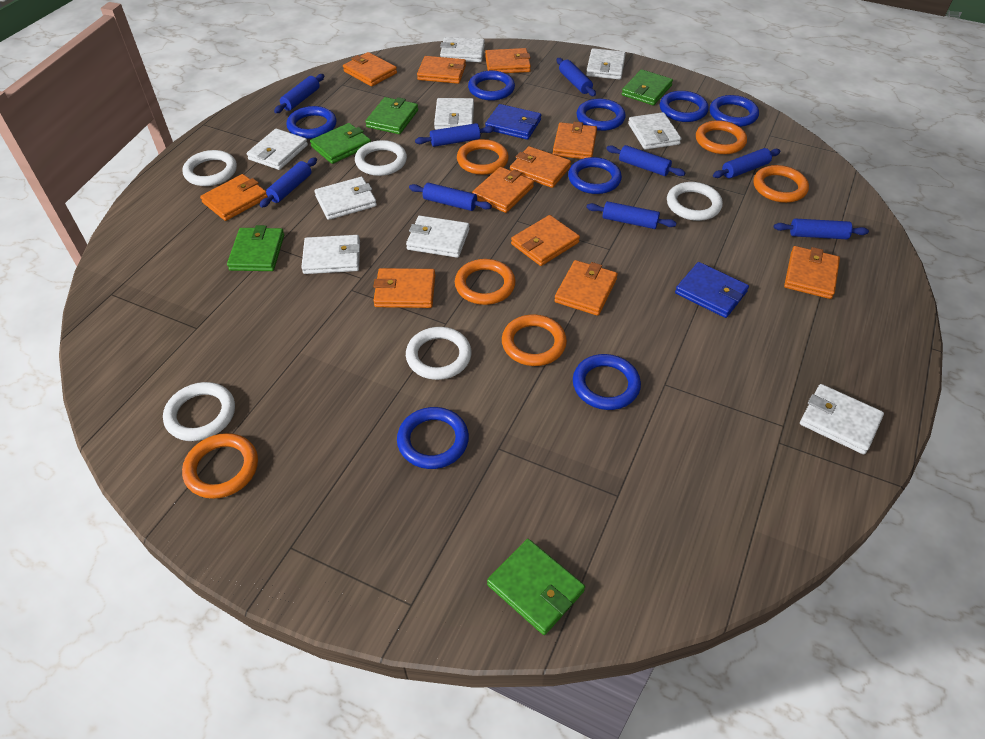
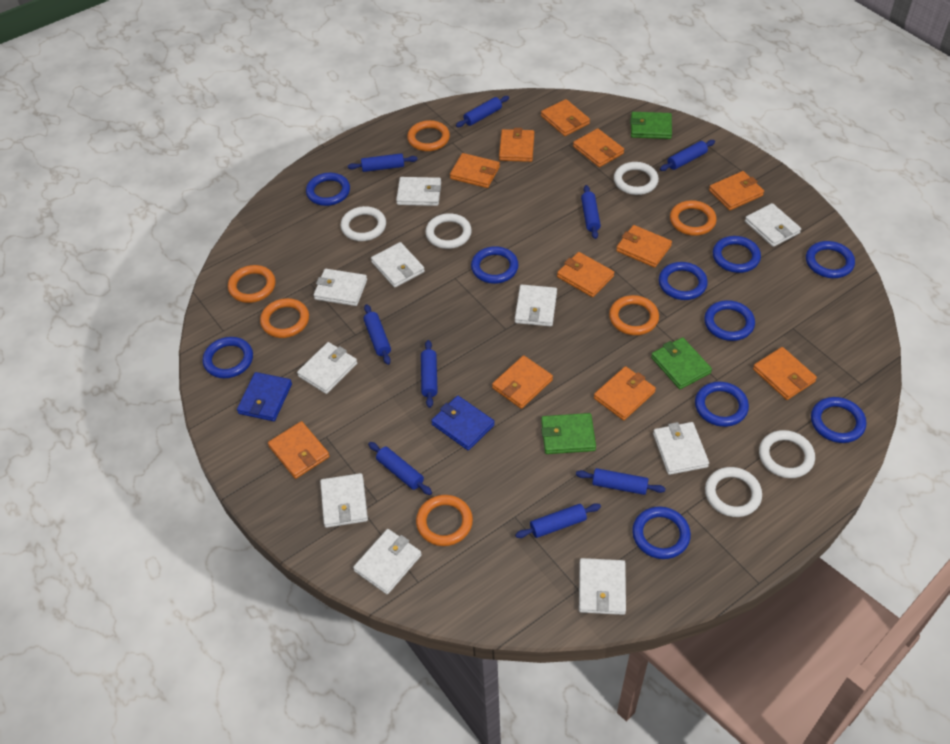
blue ring: [286,106,336,139] [397,407,469,469] [468,71,515,101] [568,157,622,194] [573,354,641,410] [576,99,626,131] [660,91,709,122] [710,95,759,127] = 8 -> [203,337,253,378] [306,173,350,206] [471,246,519,284] [632,507,691,559] [659,262,708,300] [695,382,749,427] [704,300,755,341] [713,236,761,273] [806,241,855,278] [811,397,866,443] = 10
green wallet: [227,225,284,271] [310,123,371,164] [365,97,418,134] [487,539,585,635] [622,69,673,105] = 5 -> [541,413,596,454] [630,112,672,139] [651,337,712,389] = 3
white wallet: [247,129,308,170] [301,235,360,274] [314,177,377,220] [406,216,470,258] [434,98,474,130] [440,37,485,62] [586,48,626,80] [628,112,681,150] [800,384,884,455] = 9 -> [297,342,357,394] [314,269,367,306] [320,473,368,528] [353,529,422,594] [371,242,425,288] [396,177,441,206] [515,285,557,326] [579,558,626,615] [653,422,709,475] [745,203,801,247] = 10

